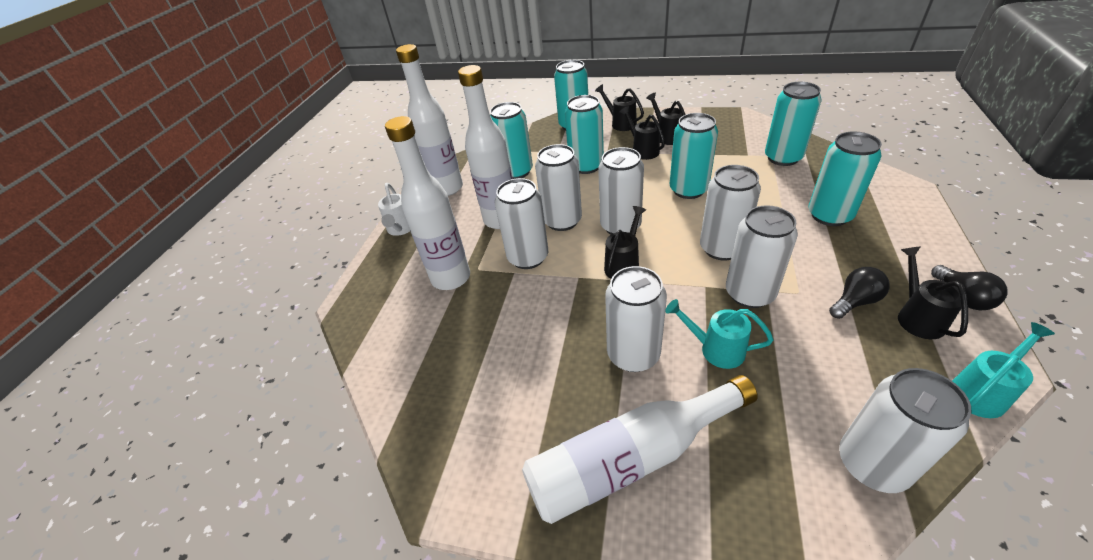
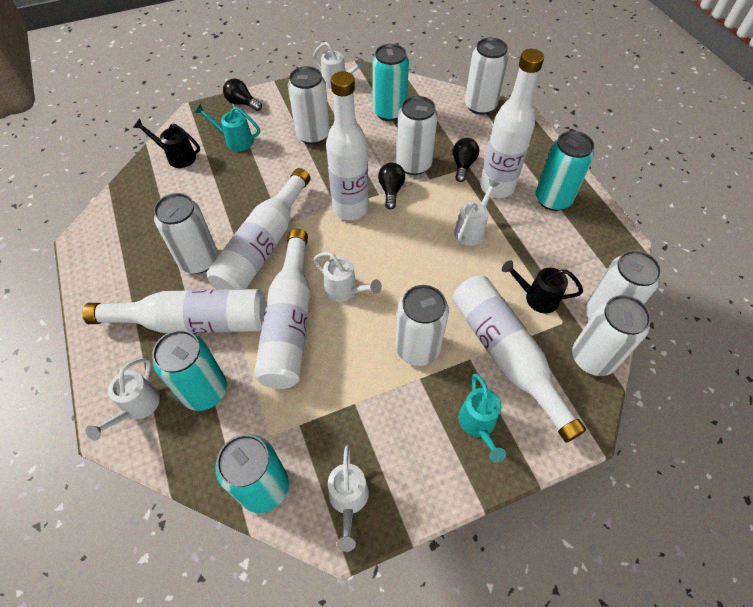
black light bulb: [829,267,890,319] [931,265,1007,310] = 2 -> [223,79,262,111] [378,163,405,209] [453,138,479,182] = 3
black watering can: [595,84,644,131] [604,206,646,279] [620,106,665,160] [646,93,686,145] [898,246,968,339] = 5 -> [133,119,200,168] [502,260,583,313] = 2
turquoise can: [490,102,533,179] [554,60,588,130] [565,95,604,174] [670,113,718,199] [765,82,822,166] [808,131,882,226] = 6 -> [152,330,227,411] [215,435,289,513] [372,44,409,121] [536,131,594,211] = 4
white bottle: [385,116,470,290] [396,44,463,196] [458,65,513,229] [522,375,758,524] = 4 -> [83,289,266,333] [207,168,311,290] [254,229,310,389] [326,71,368,220] [453,276,586,443] [480,49,544,198] = 6
white watering can: [378,183,410,236] = 1 -> [86,358,160,440] [313,42,366,88] [313,252,382,302] [328,445,369,552] [454,179,500,246] = 5

